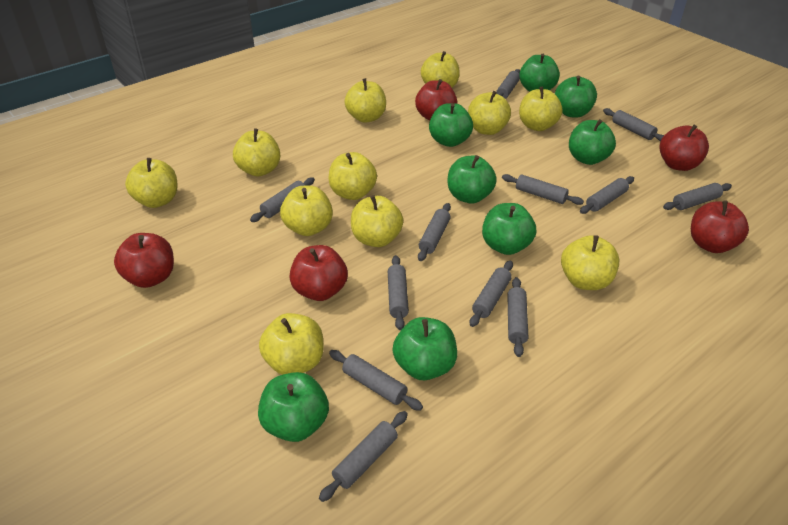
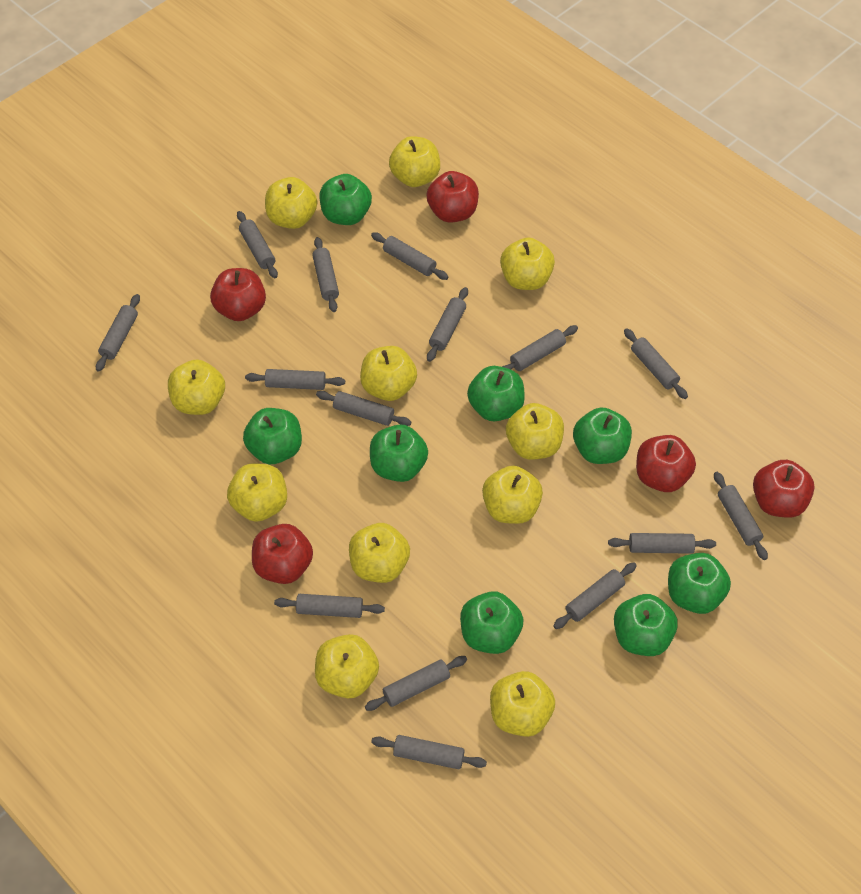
grey rolling pin: [250,178,315,222] [319,411,408,502] [329,350,423,411] [388,255,409,330] [418,203,451,261] [470,261,513,327] [496,69,520,99] [502,174,584,205] [507,277,528,357] [580,176,634,214] [603,108,664,142] [663,183,732,210] = 12 -> [96,294,140,372] [237,211,278,278] [245,369,345,390] [274,594,385,618] [312,237,339,312] [316,391,411,426] [365,656,467,711] [371,232,449,280] [371,735,487,769] [427,287,468,362] [502,325,578,371] [553,562,637,629] [608,533,716,554] [624,328,688,399] [714,472,768,560] = 15

